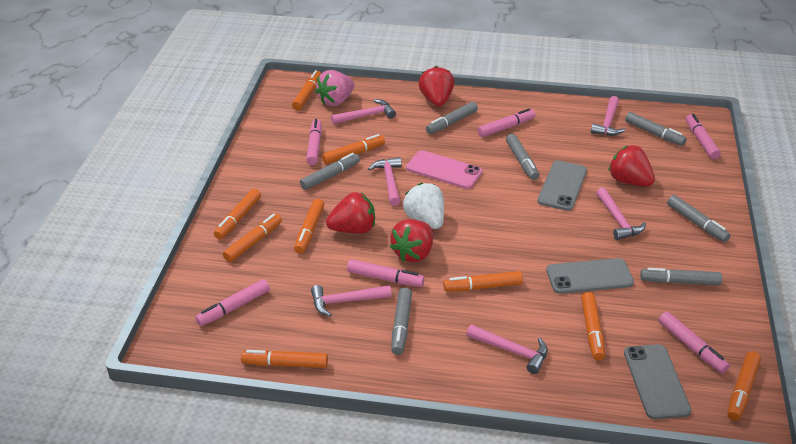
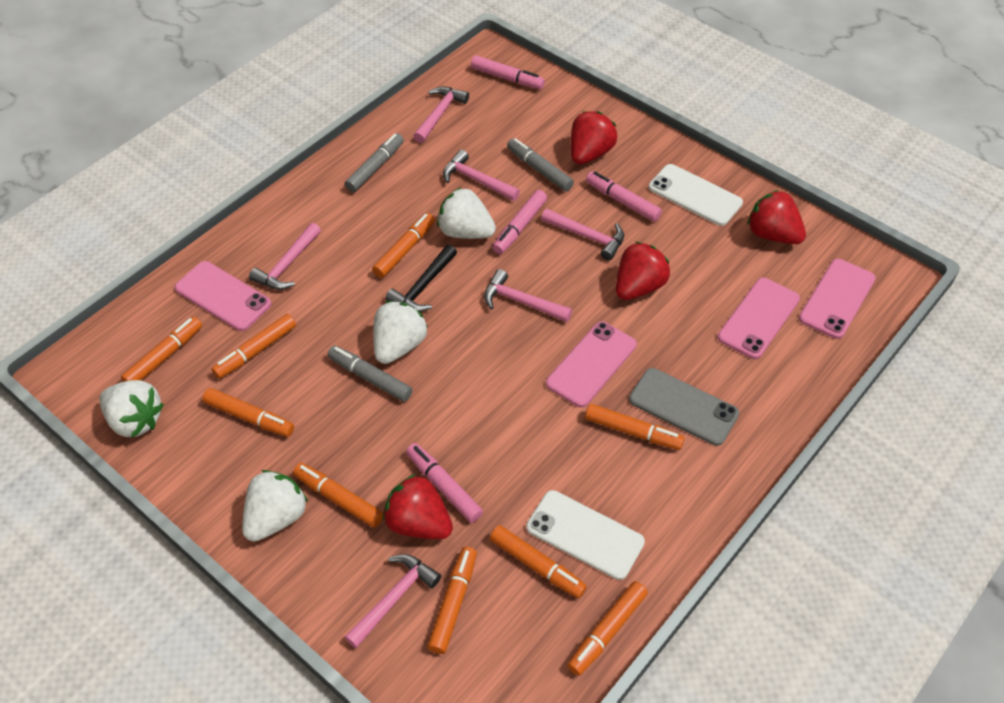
black hammer: none = 0 -> [386,245,457,312] = 1
grey marker: [300,153,360,190] [391,287,412,355] [426,102,478,134] [506,134,539,180] [625,112,687,146] [640,268,722,286] [667,195,731,242] = 7 -> [328,346,412,402] [345,133,404,192] [507,138,574,191] = 3
grey phone: [537,160,587,211] [546,258,634,294] [624,344,692,419] = 3 -> [629,368,739,446] = 1
pink marker: [195,279,270,326] [306,119,322,165] [347,259,425,287] [478,108,535,137] [659,312,730,373] [686,114,721,159] = 6 -> [406,443,483,523] [471,55,545,89] [492,190,547,254] [586,171,662,222] = 4
pink phone: [406,150,482,189] = 1 -> [175,261,272,331] [546,321,637,407] [718,277,800,359] [799,259,876,339] = 4
pink strawberry: [315,70,354,106] = 1 -> none = 0
white phone: none = 0 -> [526,490,645,580] [649,164,743,226] = 2
white strawberry: [403,183,444,229] = 1 -> [99,380,164,437] [242,470,308,541] [373,301,427,364] [437,187,496,239] = 4

